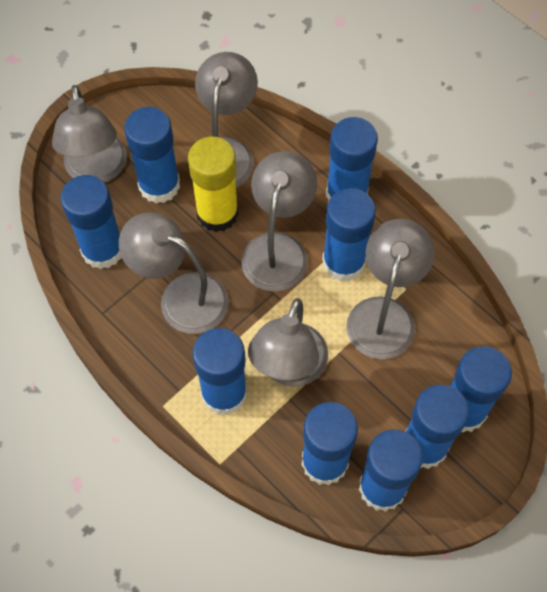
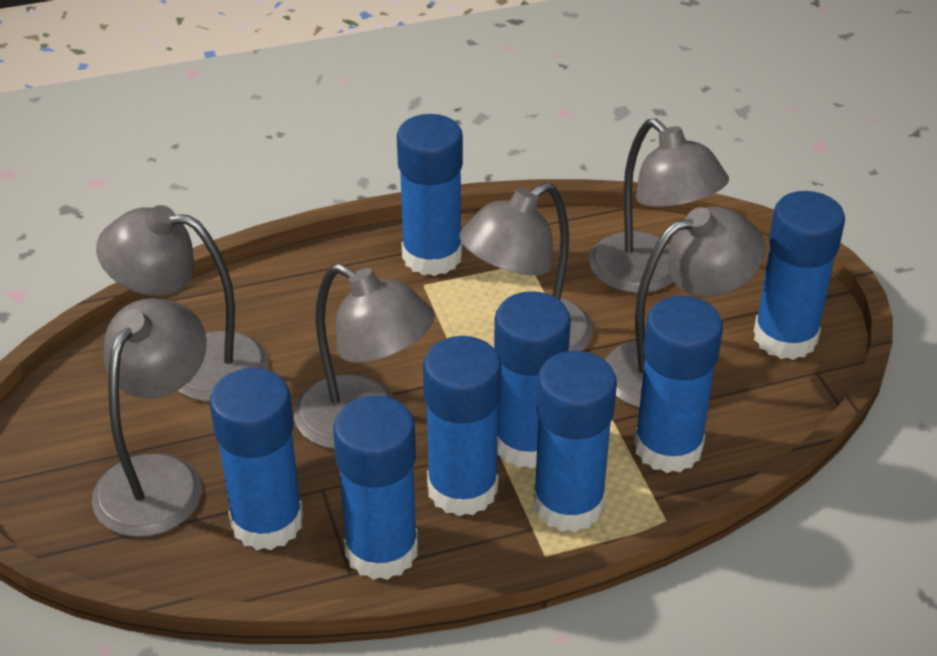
blue glue stick: [60,175,122,269] [124,107,180,203] [192,328,247,415] [302,402,358,486] [322,188,376,282] [326,117,378,202] [359,429,423,512] [406,384,469,469] [451,346,512,433] = 9 -> [210,368,303,550] [333,395,418,580] [397,114,463,276] [423,336,501,516] [494,291,571,468] [533,351,617,532] [634,296,723,473] [754,191,845,360] = 8
yellow glue stick: [188,136,239,232] = 1 -> none = 0

